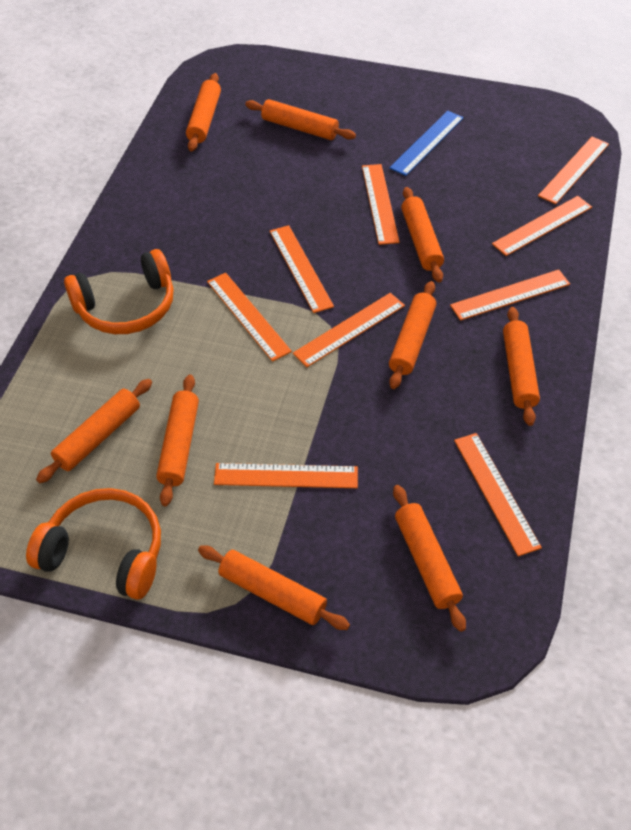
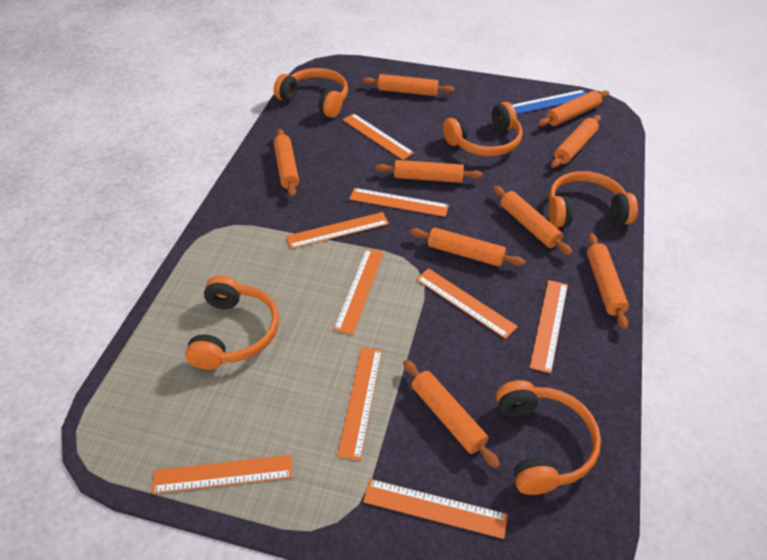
orange headphones: [26,488,161,600] [64,249,174,334] = 2 -> [185,275,279,370] [274,68,348,118] [443,102,523,156] [496,380,601,495] [549,171,638,228] = 5

